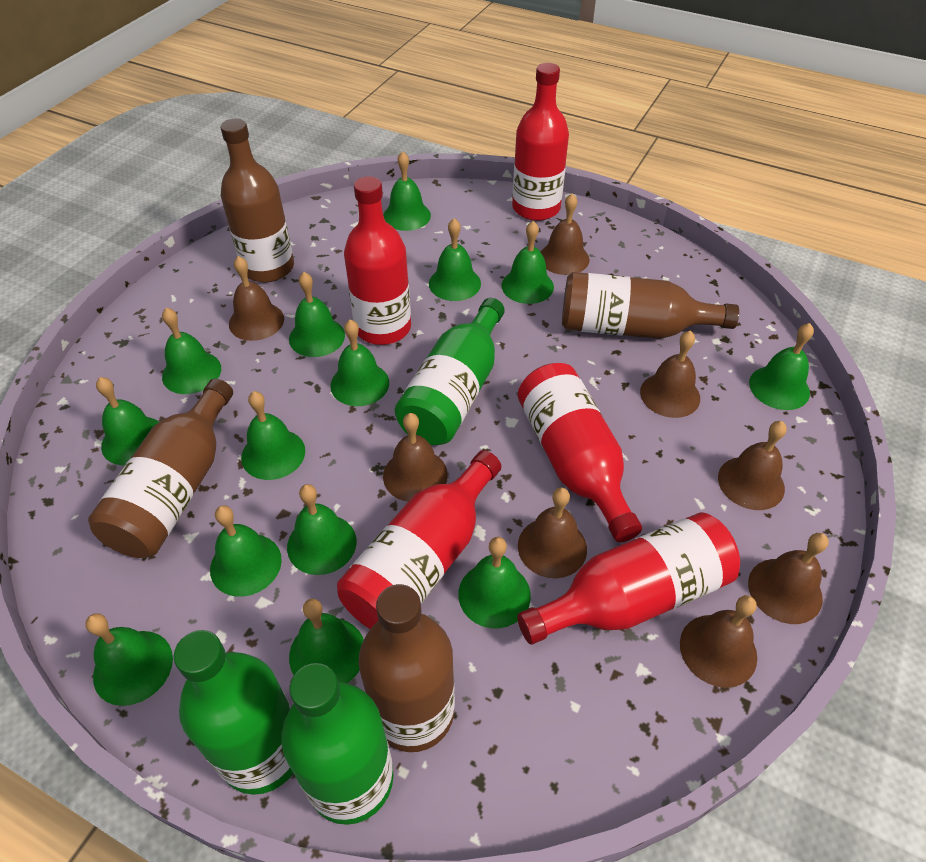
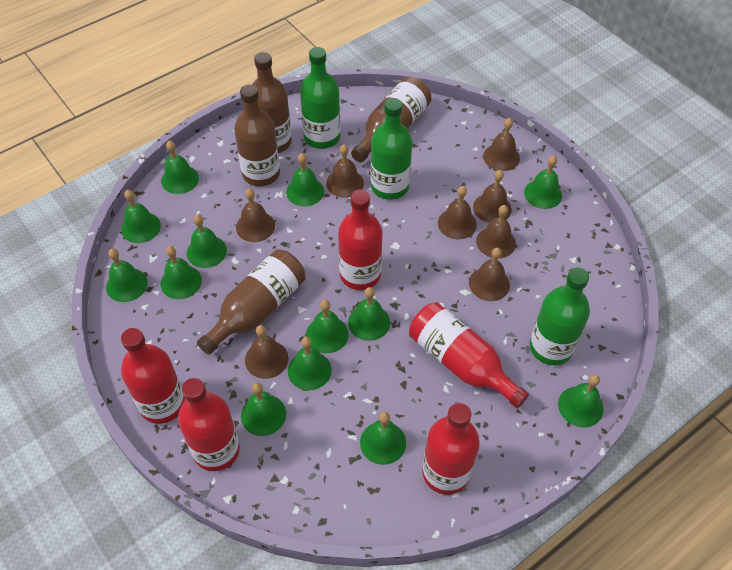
green bell: [85,613,173,706] [96,377,159,466] [162,308,221,394] [210,505,282,597] [241,391,305,480] [287,484,357,575] [289,272,345,357] [289,599,364,683] [330,319,389,406] [383,151,431,231] [429,218,481,301] [458,537,531,628] [501,221,554,304] [749,323,814,410] = 14 -> [106,249,148,302] [121,190,161,243] [161,141,199,194] [161,246,202,299] [187,214,227,268] [241,383,286,436] [286,153,324,207] [288,337,332,390] [306,300,349,353] [348,287,390,341] [360,412,406,465] [524,156,562,209] [558,374,603,428] = 13

